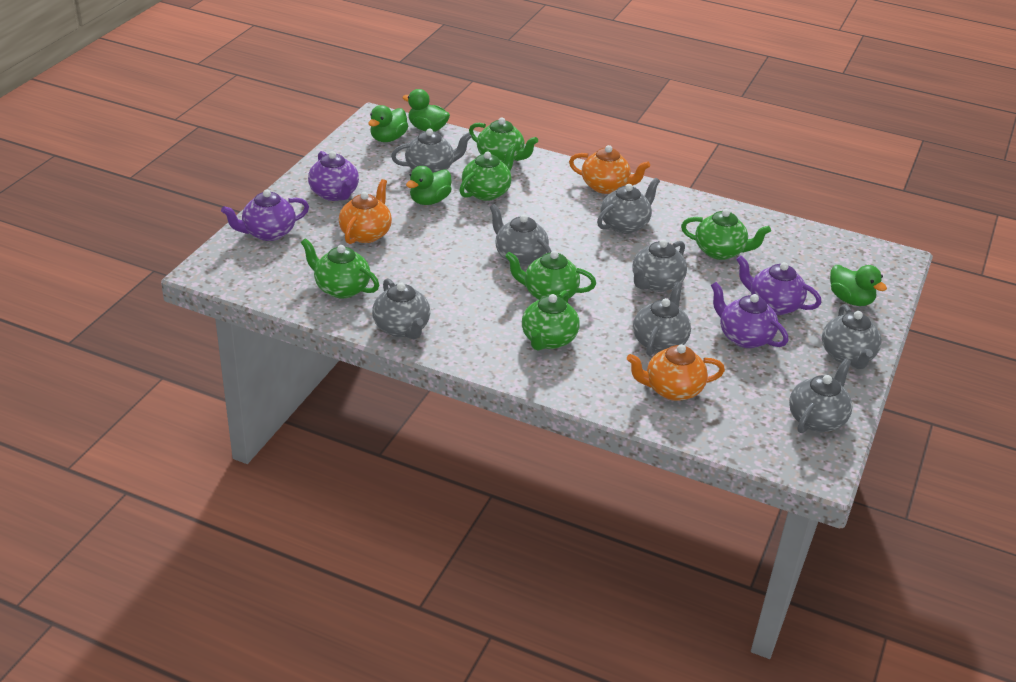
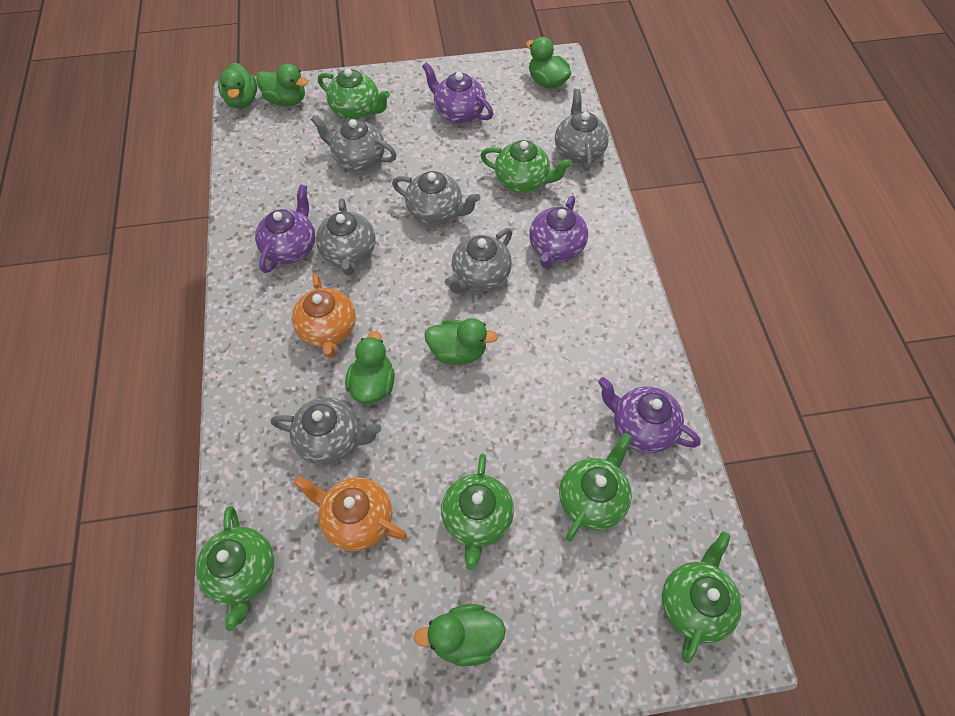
green duck: [368,105,408,142] [402,89,450,132] [406,166,452,205] [830,265,887,306] = 4 -> [218,62,257,109] [256,64,308,106] [345,331,395,404] [414,604,506,666] [424,318,498,365] [526,37,571,89] = 6
grey teapot: [372,278,430,339] [391,129,472,173] [490,204,552,266] [597,178,660,234] [632,240,687,292] [633,282,691,356] [789,358,853,433] [822,304,881,369] = 8 -> [271,397,381,465] [311,115,397,171] [316,198,376,276] [392,171,480,225] [445,228,512,294] [555,89,609,171] = 6
orange teapot: [339,179,392,244] [569,145,650,194] [627,344,725,401] = 3 -> [292,273,356,358] [294,476,407,551] = 2

